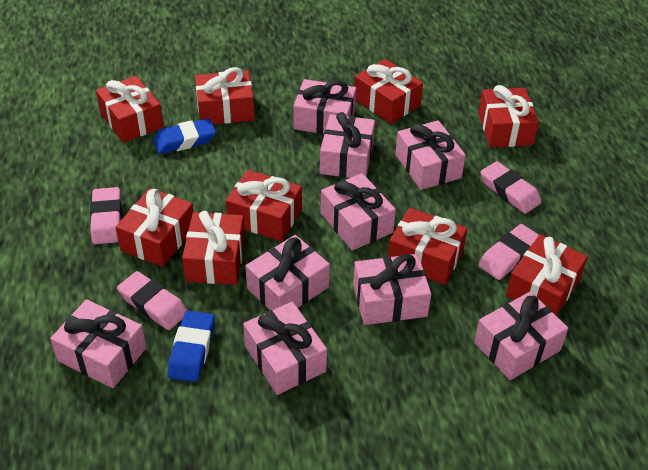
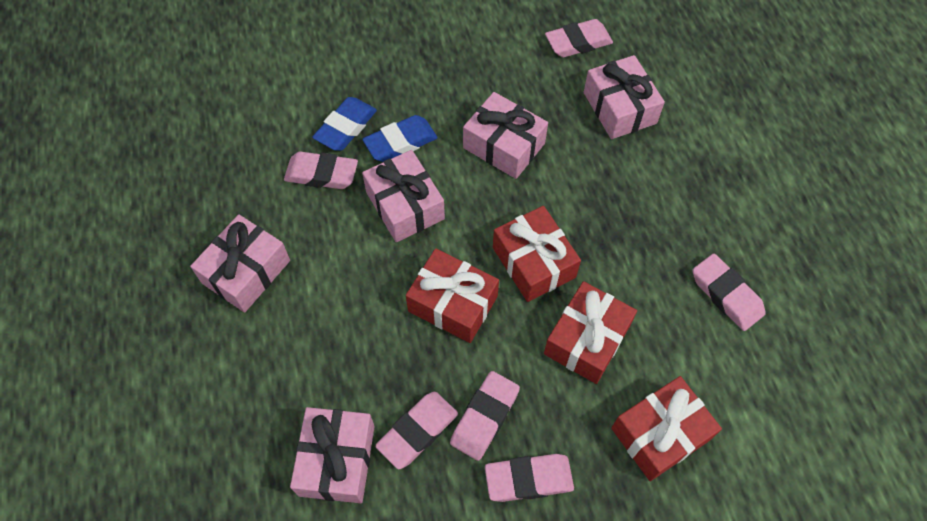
pink eraser: [90,187,122,244] [117,271,188,330] [478,224,539,280] [481,161,542,214] = 4 -> [284,151,358,189] [375,392,458,469] [450,371,520,461] [485,454,574,502] [545,19,613,57] [692,254,766,331] = 6
pink gift: [50,299,147,388] [243,302,327,395] [245,235,330,310] [293,79,356,134] [320,112,375,178] [320,173,396,251] [353,254,431,325] [395,120,466,190] [474,292,568,380] = 9 -> [190,214,290,313] [290,407,375,503] [362,150,445,242] [463,92,548,179] [584,55,665,139] = 5
red gift: [96,76,163,143] [115,188,194,267] [182,211,245,285] [195,67,255,124] [226,170,302,241] [354,59,423,124] [388,208,467,285] [478,85,539,147] [506,234,588,316] = 9 -> [406,248,499,343] [493,206,581,302] [544,281,637,384] [611,376,722,481] = 4

